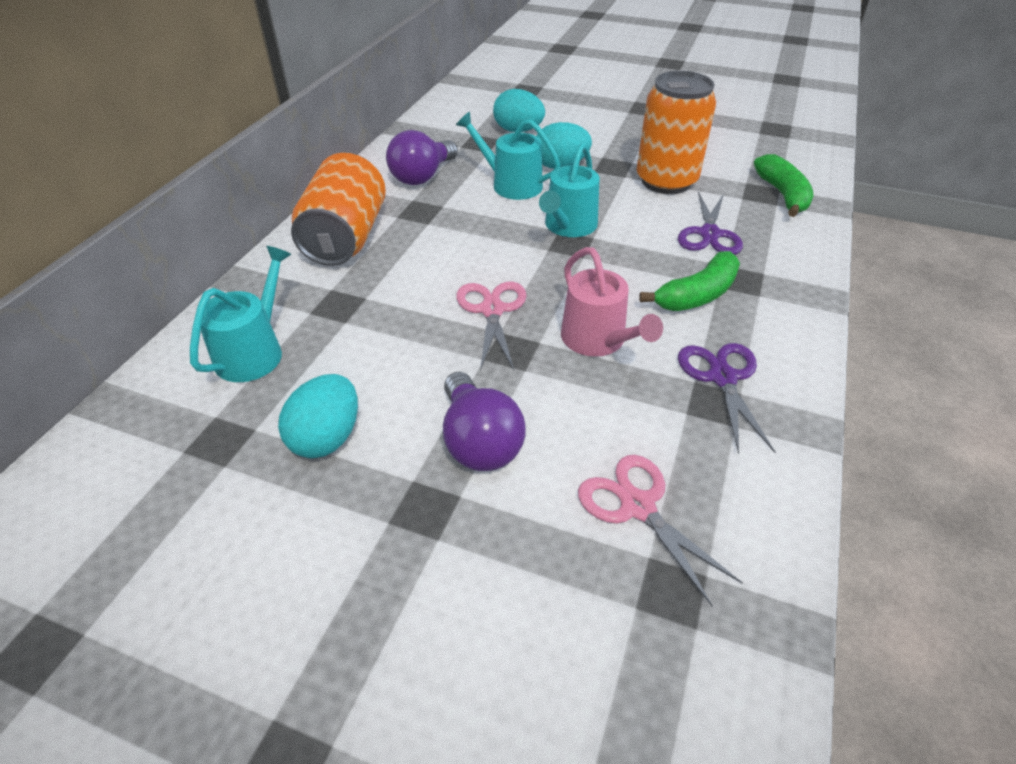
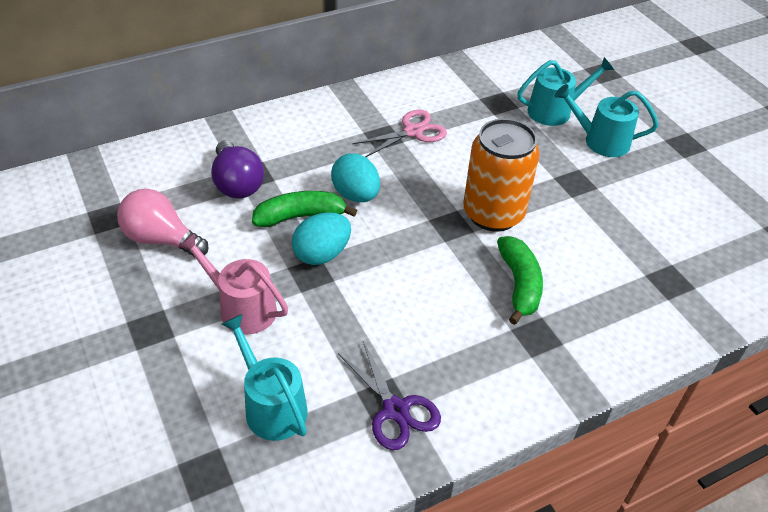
orange can: [291,153,386,266] [636,71,716,194] = 2 -> [463,119,540,232] = 1
pink light bulb: none = 0 -> [117,189,208,257] = 1
pink scissors: [456,282,527,371] [578,455,743,606] = 2 -> [352,110,447,157] = 1
purple light bulb: [386,130,458,185] [443,372,526,471] = 2 -> [211,141,264,199] = 1
purple scissors: [678,191,743,255] [678,343,775,454] = 2 -> [338,341,441,450] = 1
turquoise egg: [278,374,358,458] [493,89,545,132] [536,122,592,169] = 3 -> [292,213,351,265] [331,153,380,202] = 2

